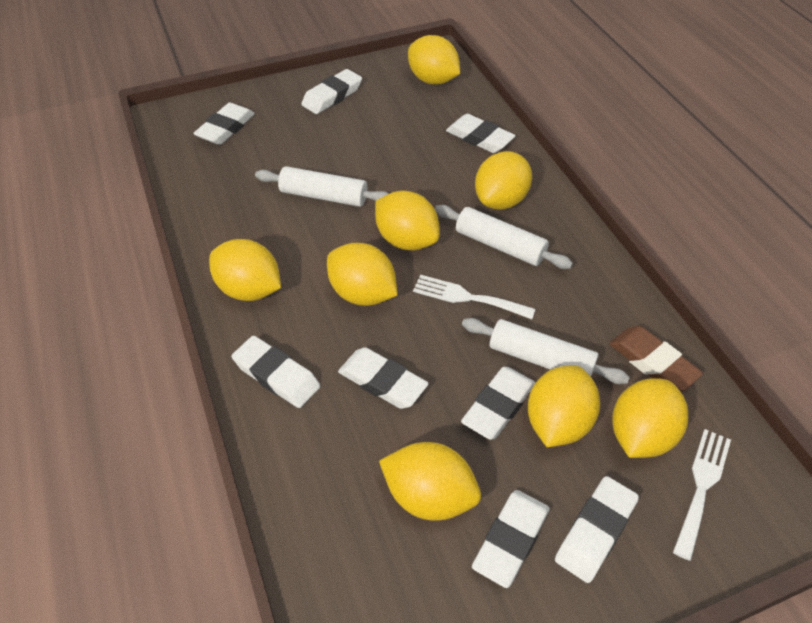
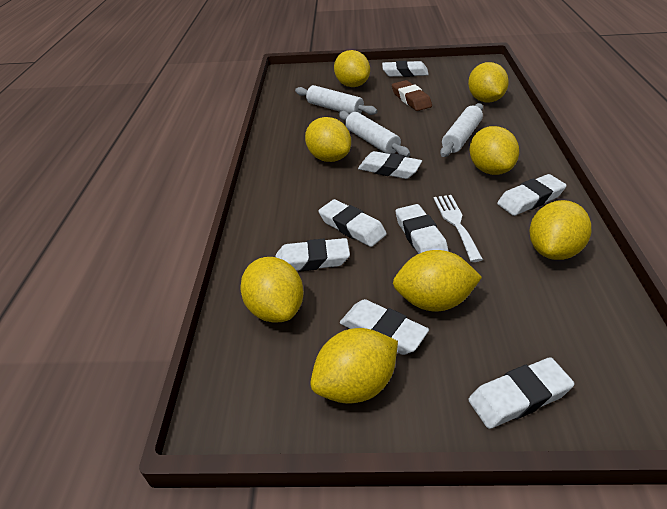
white fork: [413,275,536,319] [673,429,731,561] = 2 -> [434,195,483,262] = 1

